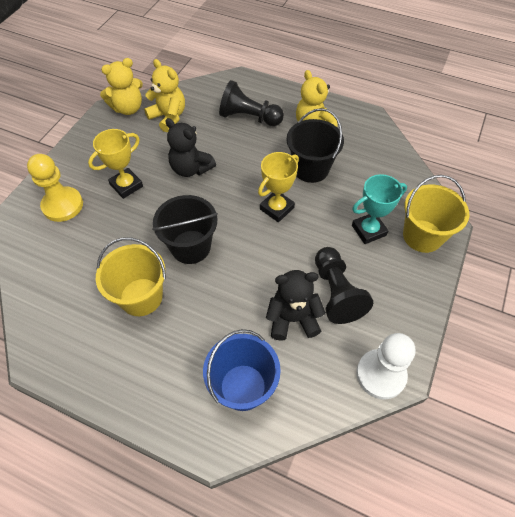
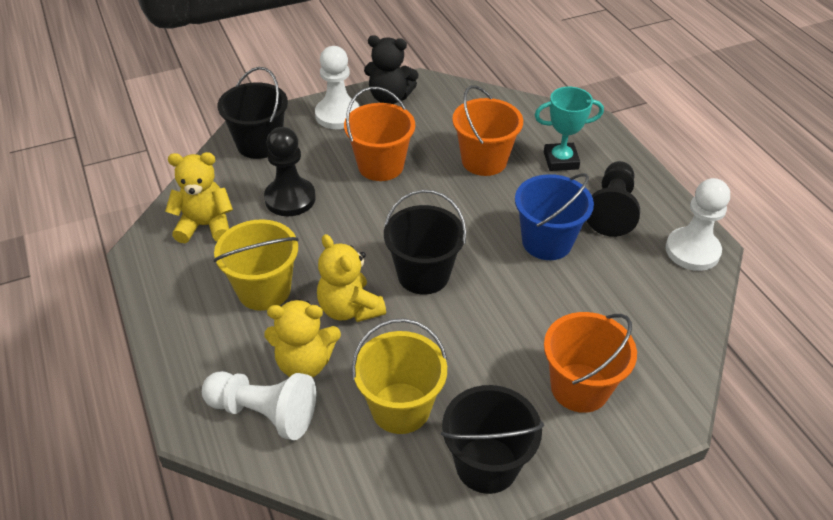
black bucket: [152,195,218,264] [287,108,344,183] = 2 -> [218,67,288,159] [384,190,466,295] [441,385,544,494] = 3
black teddy bear: [165,118,216,177] [266,270,326,341] = 2 -> [364,35,419,104] = 1
orange bucket: none = 0 -> [344,87,415,181] [452,85,523,176] [544,312,637,413] = 3
white pawn: [356,333,416,399] = 1 -> [202,371,316,440] [315,46,360,129] [666,178,730,271] = 3
yellow pawn: [27,154,83,222] = 1 -> none = 0
yellow trophy: [88,129,143,199] [258,152,299,222] = 2 -> none = 0

